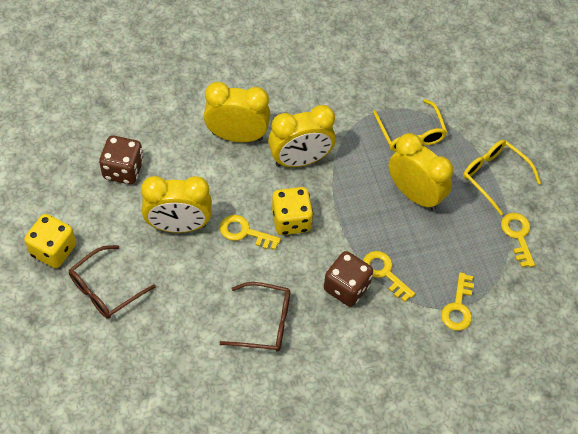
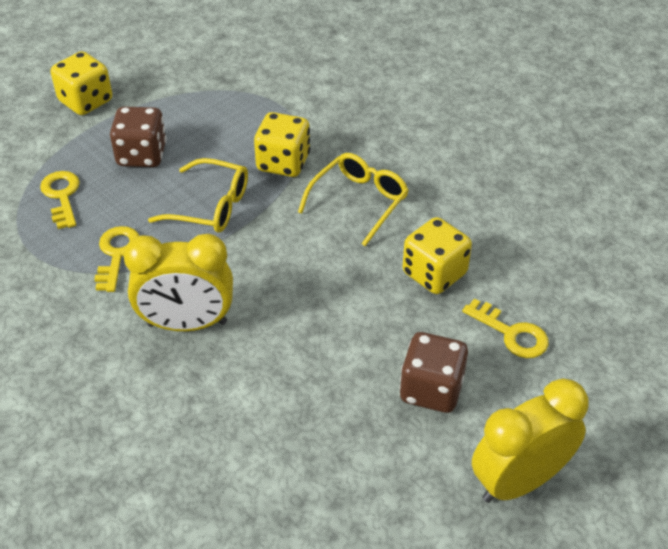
brown glasses: [69,245,156,319] [219,282,290,352] = 2 -> none = 0
yellow clock: [141,176,212,233] [204,82,270,142] [268,105,336,167] [388,133,453,211] = 4 -> [123,234,233,331] [472,378,588,503] = 2
yellow dice: [24,214,76,268] [272,187,313,235] = 2 -> [51,51,112,115] [254,112,310,177] [403,217,472,294] = 3
yellow key: [220,215,281,250] [363,251,415,302] [441,272,474,331] [501,213,535,267] = 4 -> [40,171,80,229] [94,226,139,292] [462,298,549,358] = 3

